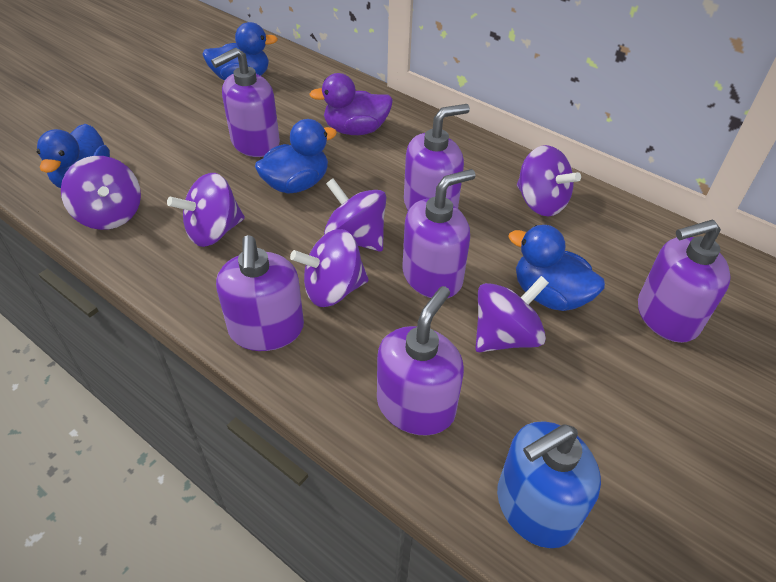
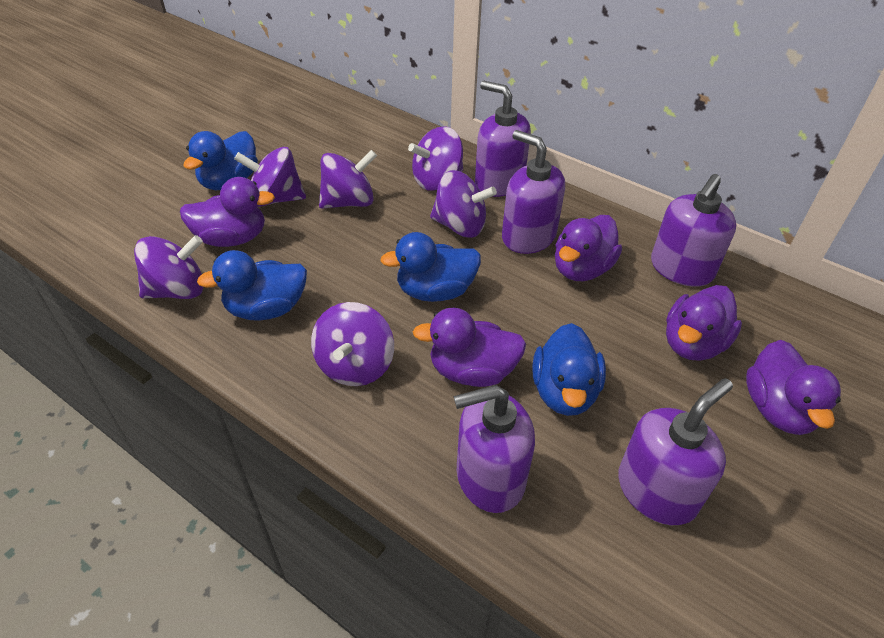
blue soap dispenser: [497,422,601,548] = 1 -> none = 0
purple duck: [309,73,393,135] = 1 -> [180,177,275,247] [413,308,526,387] [555,215,622,281] [666,285,742,361] [746,340,841,435] = 5
purple soap dispenser: [211,47,280,157] [216,235,304,351] [377,286,464,436] [402,169,476,298] [404,104,470,210] [638,219,731,343] = 6 -> [453,385,535,513] [475,81,531,197] [502,130,565,254] [618,378,733,525] [651,174,736,287] = 5

